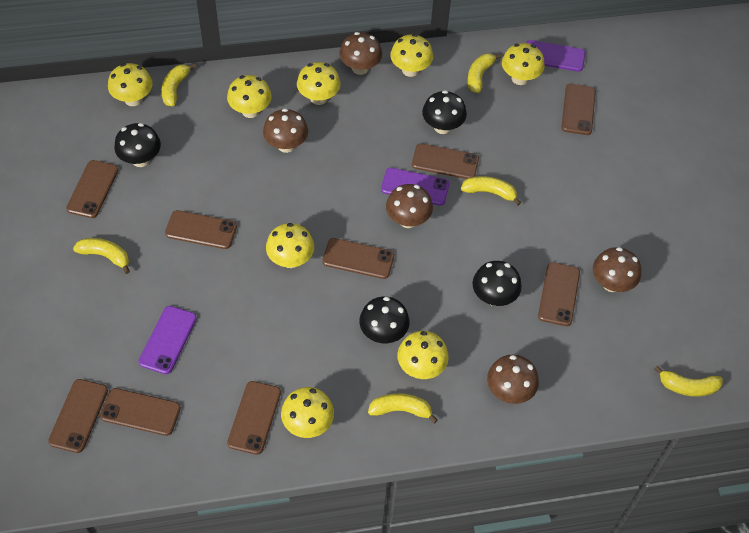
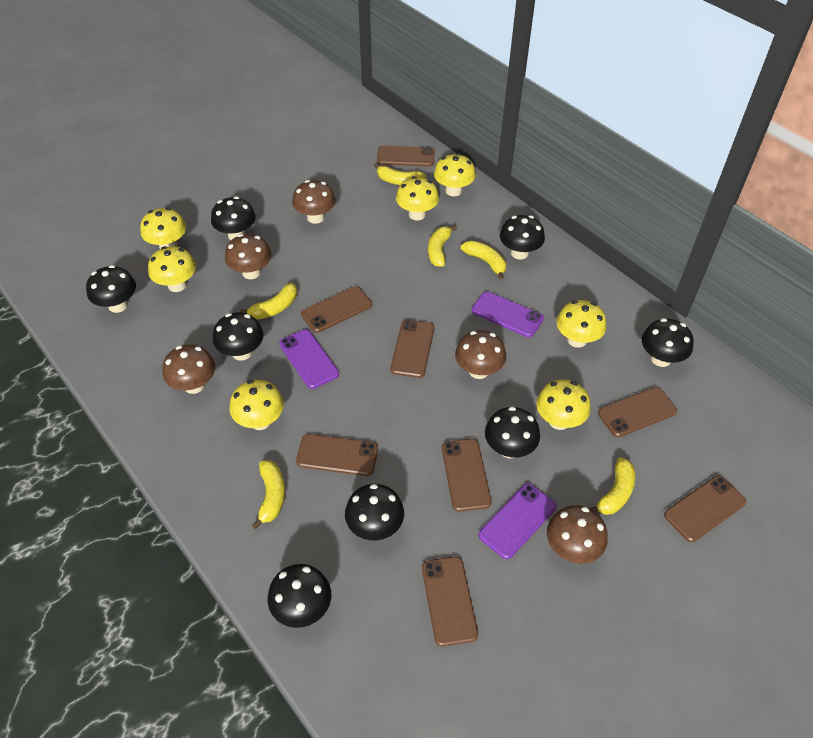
black mushroom: [114,123,161,167] [359,296,410,343] [422,90,467,134] [473,261,522,306] = 4 -> [86,265,136,313] [211,196,256,240] [213,312,264,361] [268,564,331,628] [345,484,404,540] [485,407,540,458] [500,215,545,259] [642,318,694,367] = 8
brown phone: [48,379,108,453] [66,160,118,218] [100,388,181,436] [165,210,237,249] [227,381,281,455] [322,238,394,279] [412,143,479,179] [538,262,580,326] [561,84,596,135] = 9 -> [296,434,378,476] [301,286,372,333] [377,146,435,167] [391,320,434,378] [422,557,478,647] [442,439,492,512] [598,387,677,437] [664,475,746,542] = 8
yellow mushroom: [108,63,153,106] [227,75,272,118] [266,223,314,268] [281,387,334,438] [297,62,341,105] [390,34,433,77] [397,331,449,379] [502,43,545,85] = 8 -> [140,208,186,249] [148,246,196,292] [230,380,284,430] [396,176,439,220] [434,153,476,196] [536,380,591,430] [556,300,606,348] = 7

